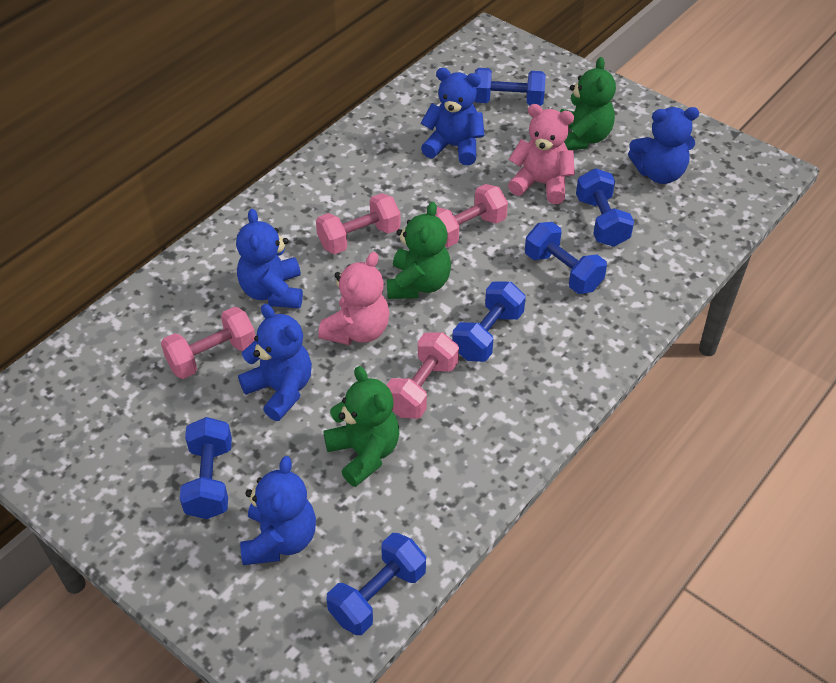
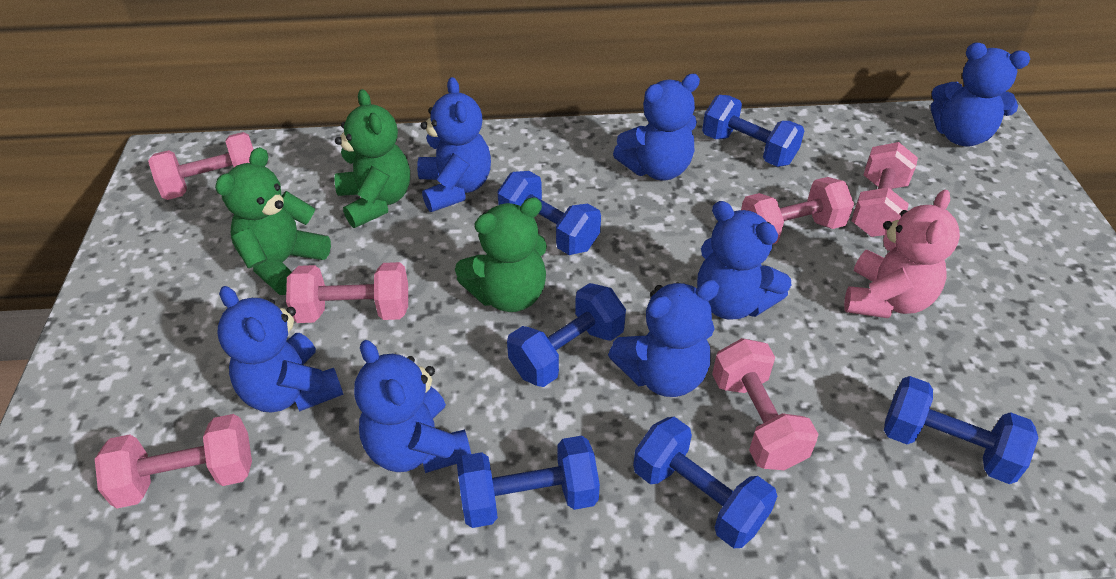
blue teddy bear: [236,209,303,309] [238,304,312,421] [240,456,316,565] [421,68,485,165] [628,107,699,184] = 5 -> [218,286,344,413] [354,340,471,473] [417,77,491,212] [608,280,719,397] [613,74,700,181] [697,201,791,320] [931,43,1030,146] = 7
pink dumbbell: [161,307,255,379] [316,193,401,254] [386,333,459,419] [435,184,508,247] = 4 -> [95,414,252,509] [148,132,254,200] [286,262,408,323] [712,338,818,470] [741,177,854,244] [852,142,918,237] = 6
pink teddy bear: [318,252,390,345] [508,104,575,204] = 2 -> [844,190,960,318] = 1

